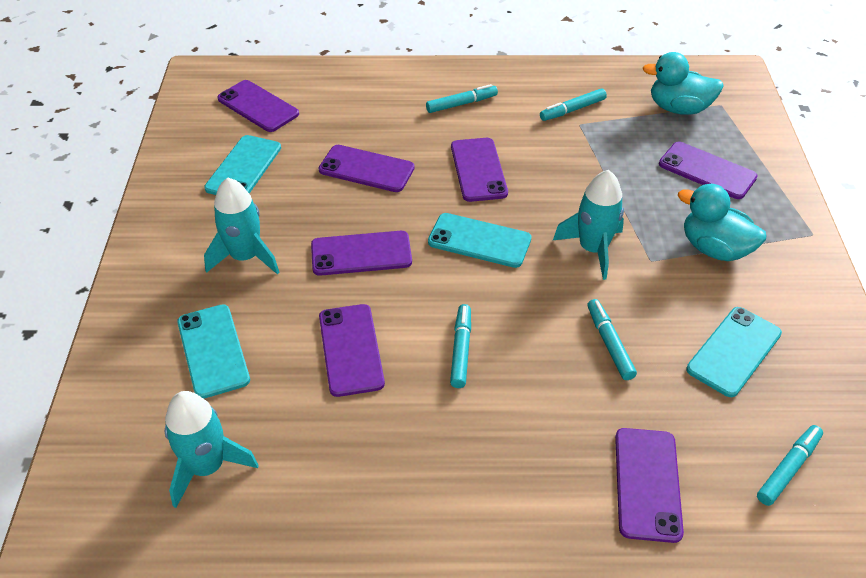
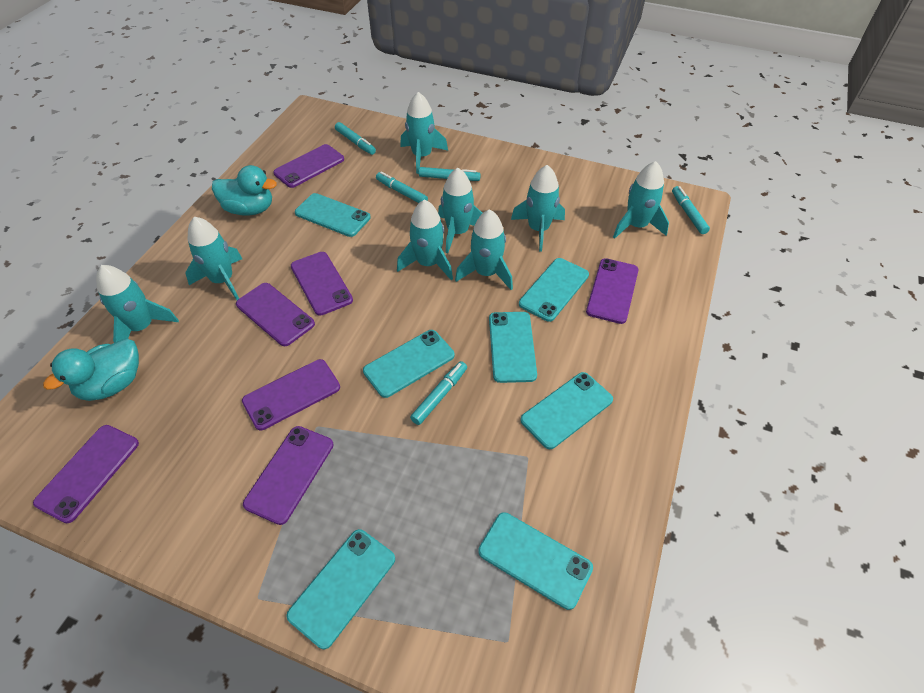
turquoise phone: [177,304,250,399] [204,135,281,195] [428,213,531,268] [686,307,782,397] = 4 -> [287,529,395,649] [295,193,371,237] [363,330,455,398] [478,512,593,610] [489,312,537,383] [519,258,589,322] [521,372,613,449] = 7
turquoise rocket: [165,391,258,508] [204,177,279,274] [553,170,624,280] = 3 -> [96,265,179,343] [185,217,242,300] [397,199,453,280] [400,92,448,174] [438,168,482,253] [455,209,513,290] [511,165,565,251] [613,161,669,239] = 8

